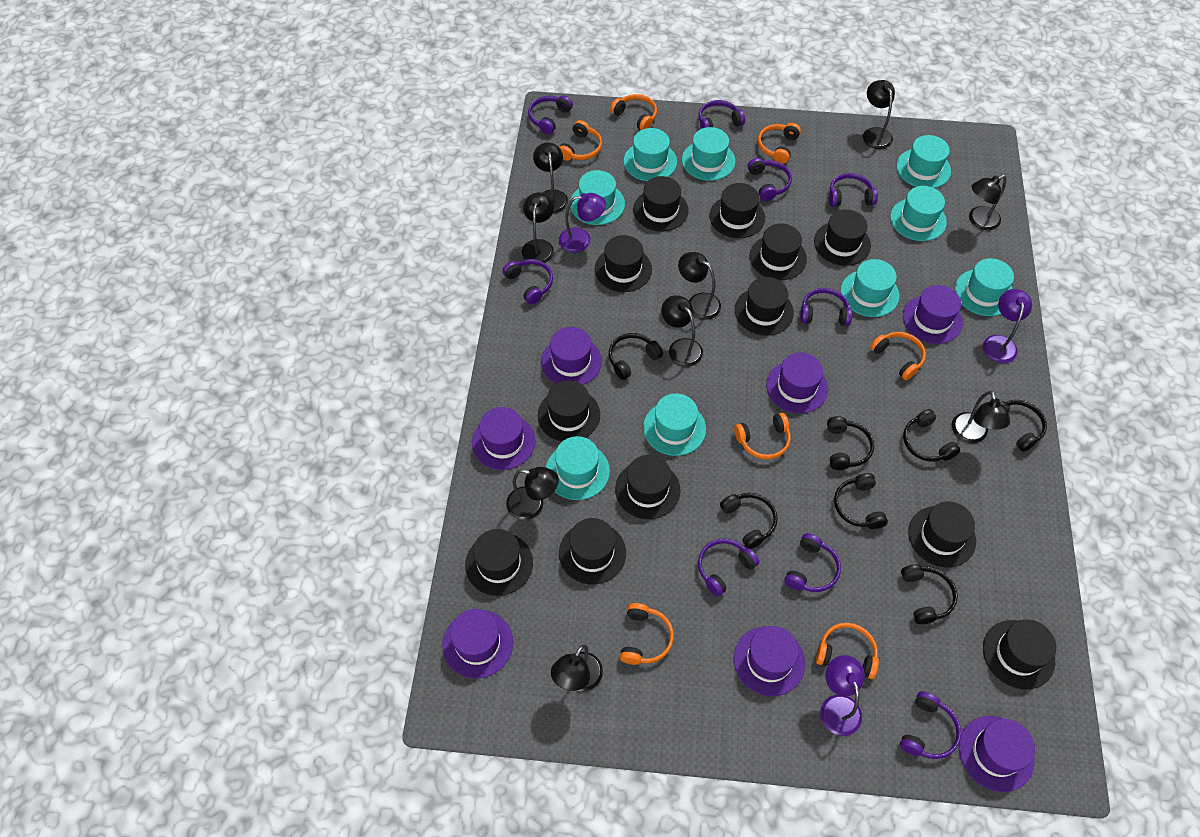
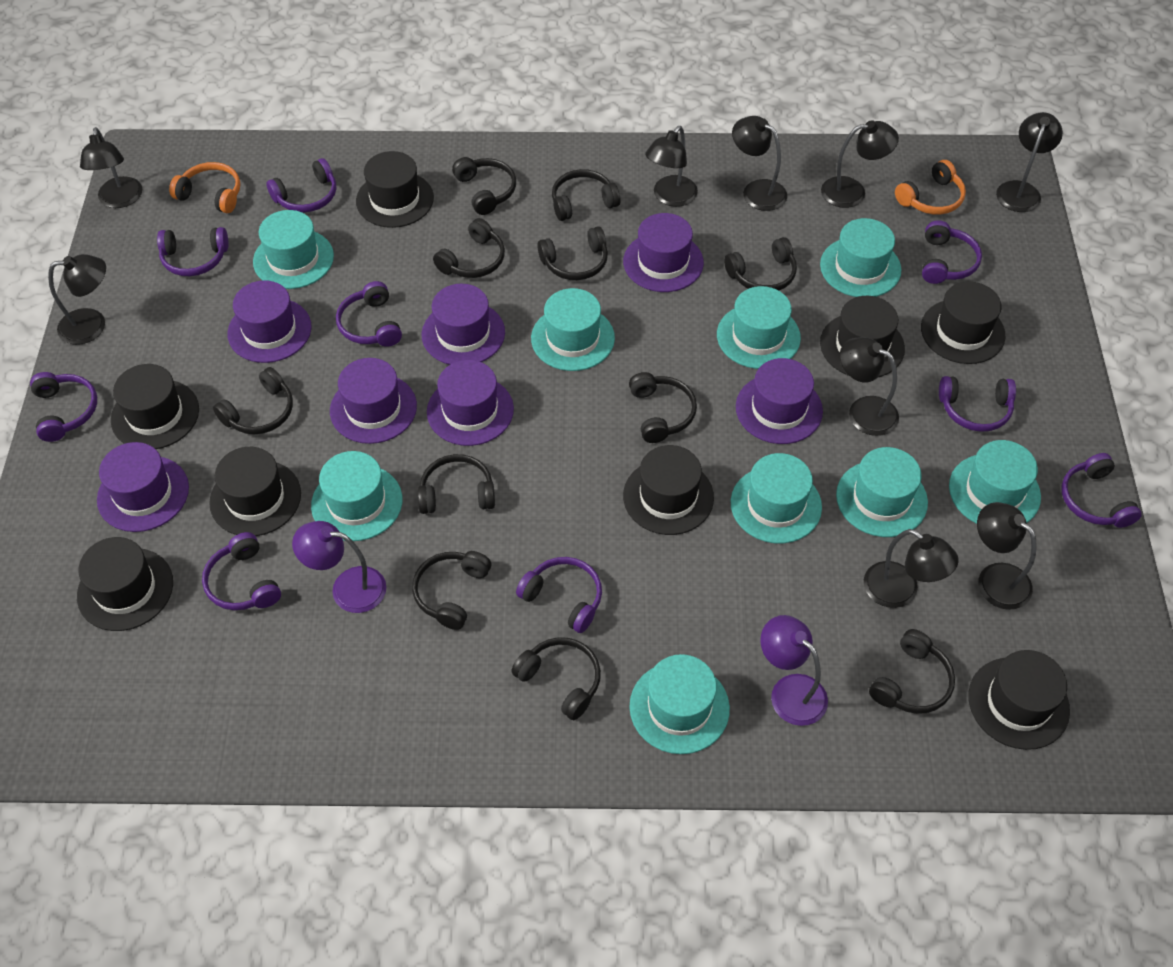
black hat: [465,529,533,596] [538,380,600,442] [559,518,626,585] [595,235,652,292] [615,455,680,519] [633,176,689,231] [709,183,765,238] [735,277,794,335] [750,224,807,280] [814,209,871,266] [908,502,976,567] [983,619,1056,689] = 12 -> [77,537,173,631] [111,364,199,449] [209,447,301,536] [356,151,434,228] [623,445,714,535] [820,296,905,378] [921,281,1005,364] [968,650,1070,750] = 8
black headphones: [609,333,663,380] [720,493,777,549] [827,416,874,470] [834,473,888,529] [901,564,958,624] [903,409,960,462] [1000,400,1047,452] = 7 -> [213,367,293,434] [412,551,491,630] [418,454,495,514] [433,218,505,278] [452,157,516,215] [512,637,601,720] [537,226,608,280] [552,169,620,221] [629,372,697,443] [724,237,797,291] [869,629,955,714] = 11
orange headphones: [559,120,602,161] [610,94,657,130] [620,603,674,665] [734,413,791,459] [758,123,801,164] [816,623,879,679] [870,332,926,380] = 7 -> [169,162,241,213] [895,160,966,215] = 2
purple lamp: [559,193,606,253] [820,655,865,736] [983,289,1032,363] = 3 -> [292,521,386,613] [760,615,828,726] = 2

